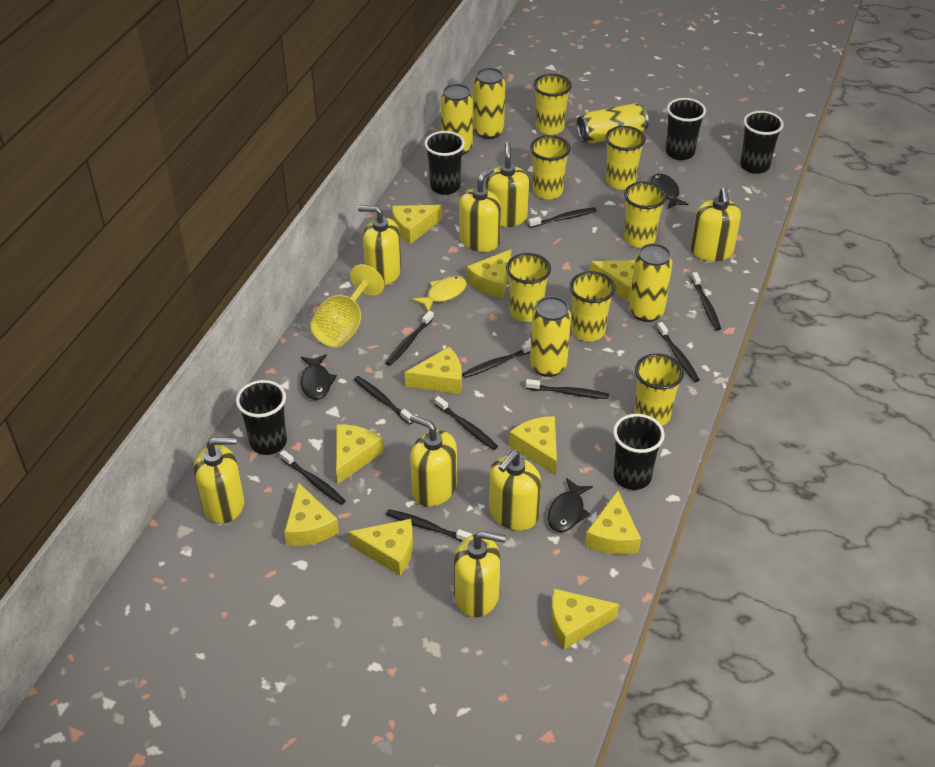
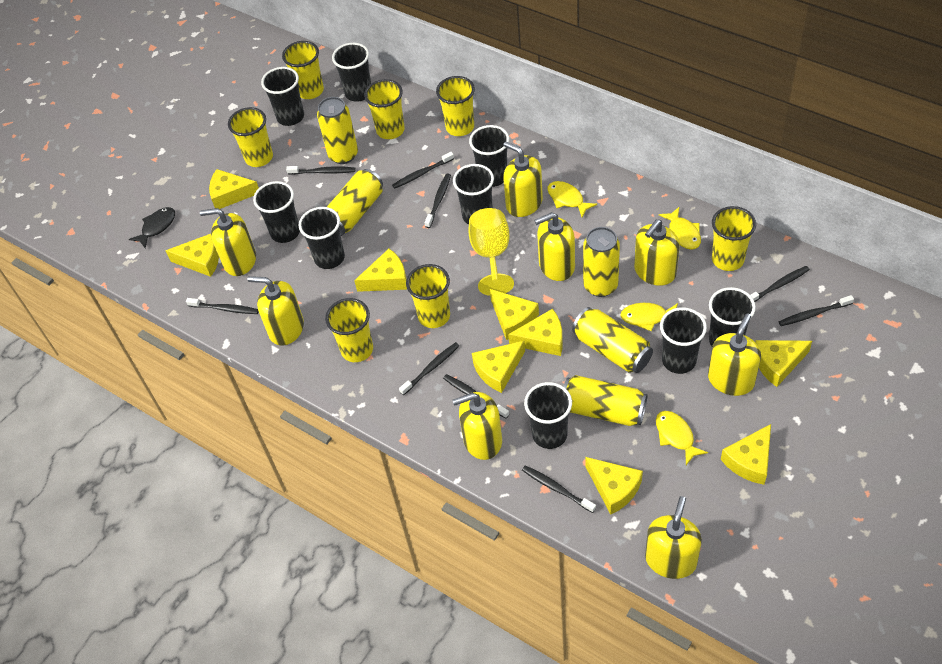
black cup: [236,380,287,455] [424,131,465,195] [613,414,665,490] [666,98,706,160] [740,111,784,174] = 5 -> [253,181,300,243] [261,67,304,126] [299,207,345,269] [332,43,371,102] [453,164,494,224] [469,125,509,187] [524,382,572,449] [660,307,707,374] [709,287,756,346] = 9
black fish: [301,354,337,400] [548,478,593,532] [651,174,688,209] = 3 -> [129,207,175,248] = 1
black toothbrush: [280,450,346,505] [354,376,413,424] [386,311,434,366] [386,509,472,542] [435,396,498,450] [462,342,531,378] [526,379,609,399] [528,207,597,228] [656,322,700,382] [691,272,721,330] = 10 -> [186,298,259,314] [286,166,355,175] [392,152,454,189] [399,342,459,395] [425,173,451,228] [443,374,509,419] [522,466,596,513] [751,266,810,302] [779,295,854,326] = 9
yellow cheese: [284,482,339,546] [336,424,384,484] [348,519,413,576] [392,205,442,244] [405,347,462,394] [467,249,511,298] [509,416,557,475] [551,588,619,650] [585,491,641,554] [590,260,635,302] = 10 -> [166,234,219,277] [209,169,259,209] [354,249,407,292] [472,341,525,393] [490,289,539,340] [508,309,563,356] [585,457,643,515] [721,424,771,485] [755,340,812,387] = 9
yellow fish: [412,276,467,311] = 1 -> [547,181,597,217] [620,303,678,331] [656,411,708,465] [659,207,701,250] = 4

